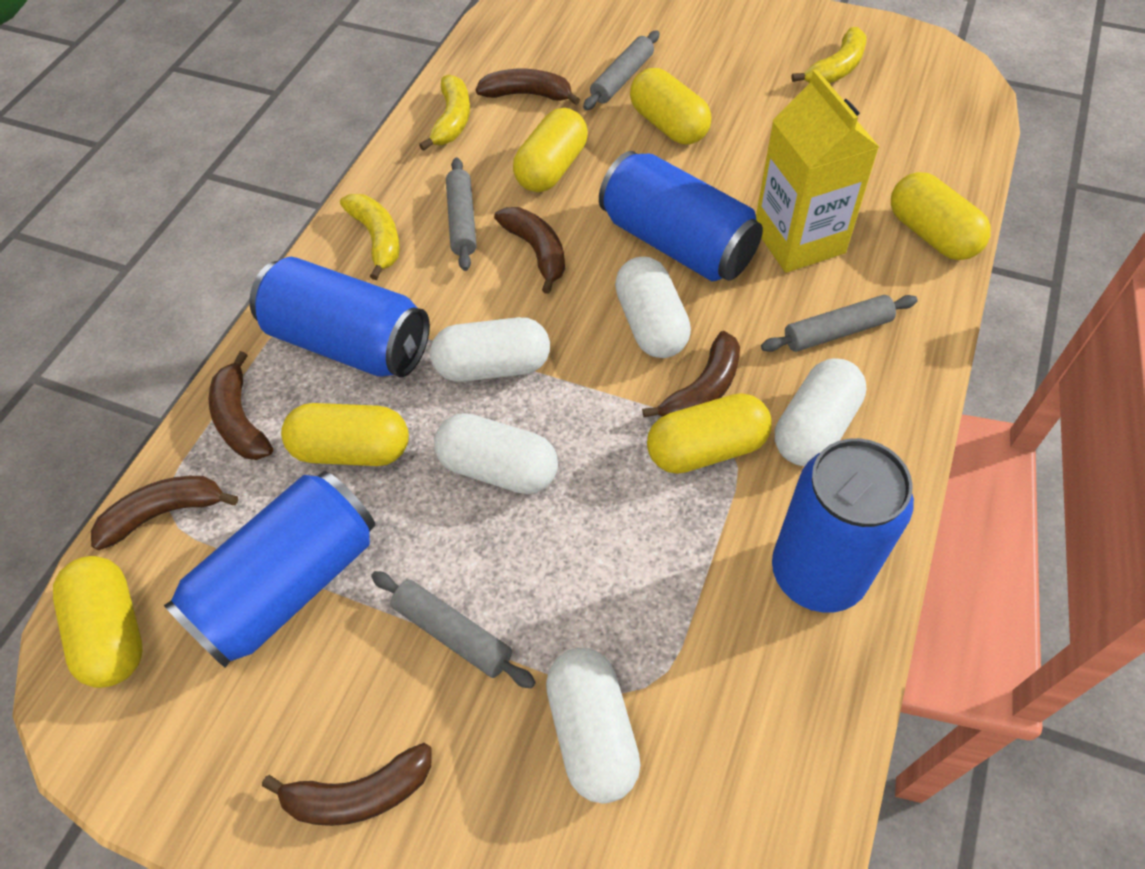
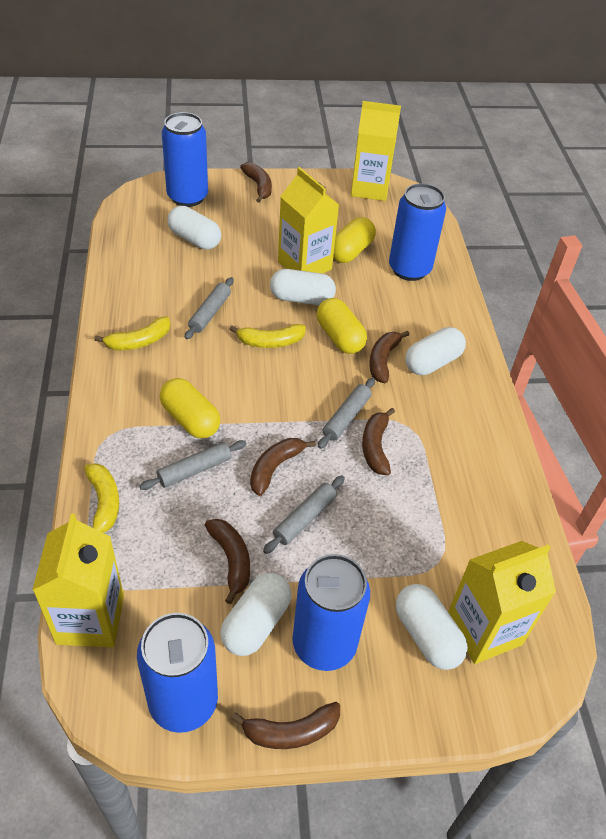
yellow capsule: [53,556,142,688] [281,403,409,466] [513,108,588,192] [630,68,711,144] [647,393,772,474] [891,172,991,260] = 6 -> [160,378,220,439] [317,298,367,354] [333,217,376,263] = 3
yellow carton: [756,69,879,273] = 1 -> [32,514,124,648] [278,167,339,274] [351,101,401,201] [448,541,556,664] = 4

